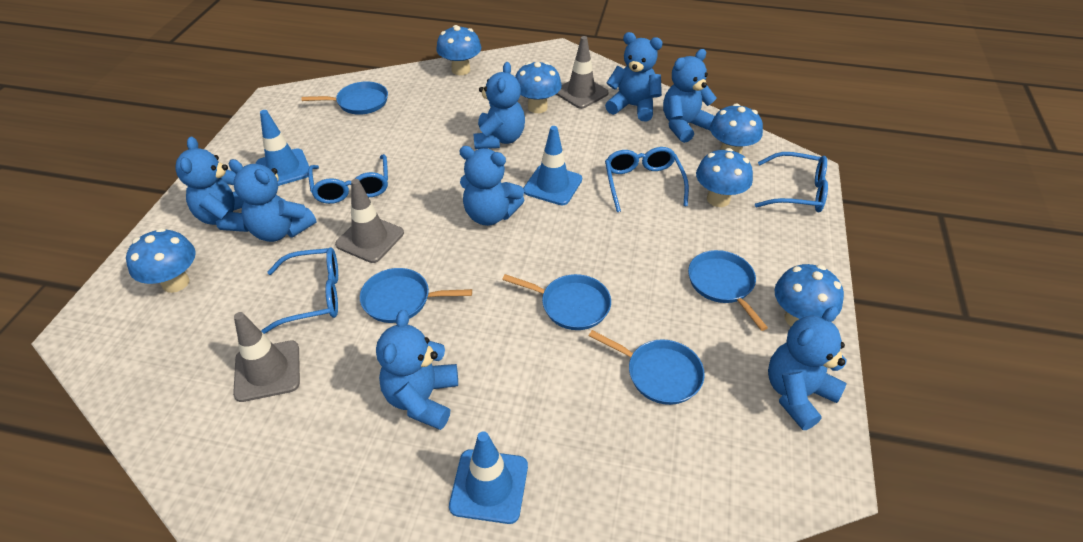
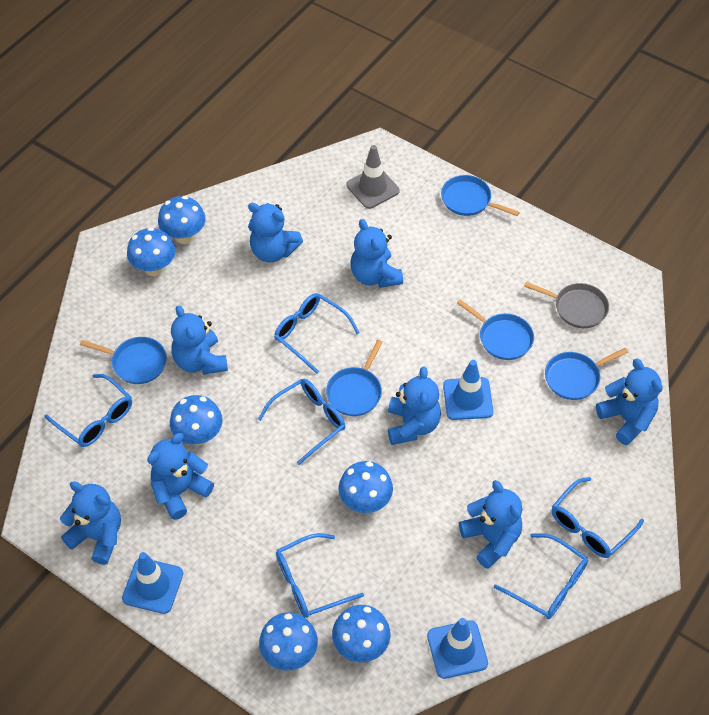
blue glasses: [261,247,338,334] [308,154,388,204] [605,147,689,212] [755,152,828,212] = 4 -> [44,374,132,447] [258,379,345,465] [274,293,360,374] [276,533,364,618] [494,533,588,619] [552,477,644,558] = 6
grey pan: none = 0 -> [524,282,609,328] = 1
grey traffic cone: [233,312,300,402] [335,179,404,263] [556,36,609,109] = 3 -> [346,145,400,209] = 1

